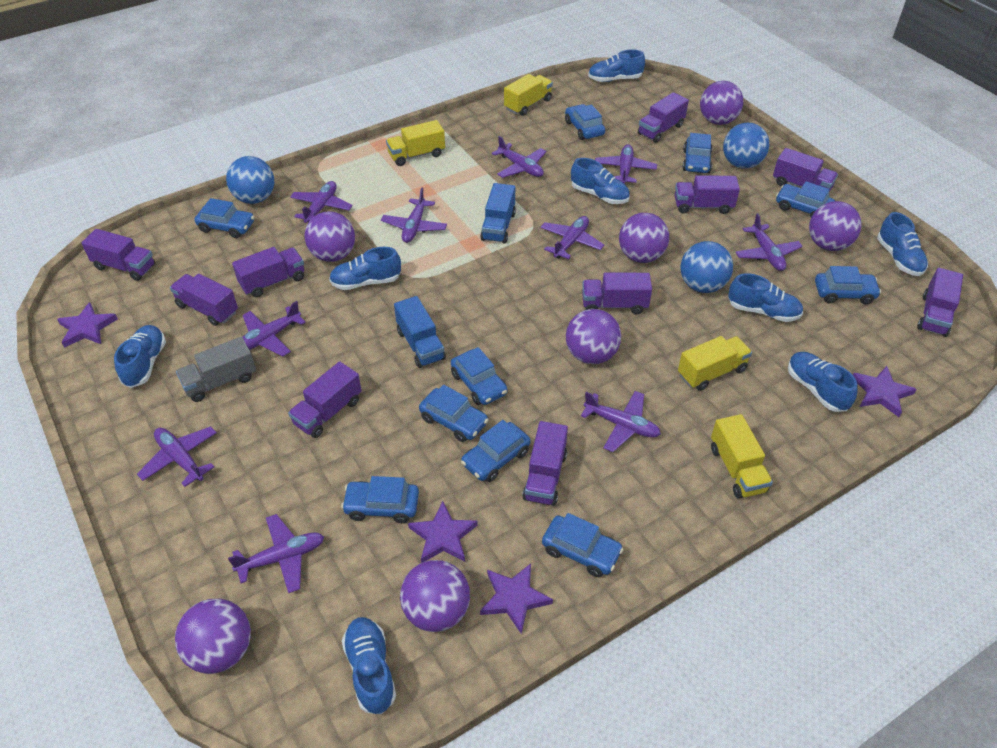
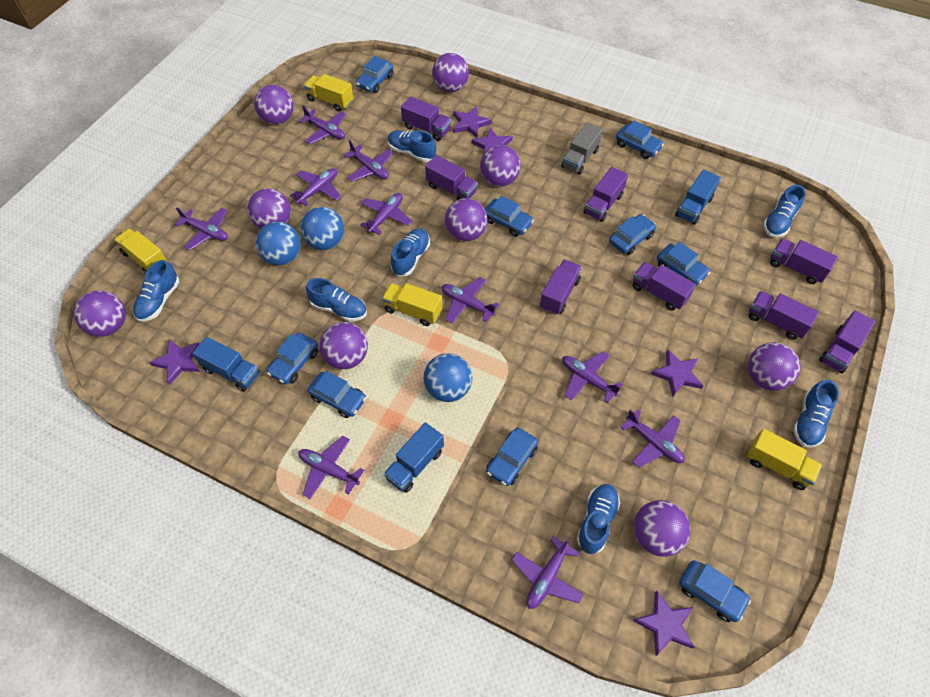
blue car: [195,198,254,238] [341,476,419,523] [419,385,489,442] [451,347,508,405] [461,420,531,482] [542,513,623,577] [565,104,605,140] [682,133,712,173] [776,181,835,217] [815,266,881,304] = 10 -> [267,333,318,384] [308,371,366,418] [356,56,393,93] [485,196,534,237] [486,428,538,486] [609,214,656,255] [616,121,664,159] [657,242,710,286] [679,560,751,622] = 9
blue shoe: [114,325,166,388] [329,247,401,290] [342,617,396,714] [571,158,630,204] [588,50,645,82] [728,273,803,322] [788,352,858,412] [877,212,928,276] = 8 -> [133,260,179,322] [306,278,367,322] [388,130,436,162] [391,228,430,276] [577,484,620,554] [763,185,805,237] [793,380,839,448] = 7
blue truck: [394,296,446,368] [480,183,516,244] = 2 -> [192,337,260,392] [384,422,444,493] [675,169,721,225] = 3
purple ball: [175,599,251,674] [305,212,355,262] [400,560,470,632] [566,309,621,364] [619,213,669,263] [700,81,743,125] [809,201,862,251] = 7 -> [74,290,126,337] [247,188,291,229] [254,85,294,125] [320,322,368,369] [432,53,469,92] [445,198,487,241] [480,145,520,187] [634,500,690,557] [748,342,800,391] = 9
purple star: [57,302,118,348] [408,501,477,563] [480,564,553,634] [853,366,917,417] = 4 -> [149,339,200,385] [453,106,492,138] [472,127,513,155] [633,591,694,656] [651,349,703,397] = 5
purple truck: [81,229,155,281] [170,274,238,326] [232,247,304,297] [288,361,361,438] [522,421,568,506] [582,272,652,315] [638,92,689,143] [675,175,740,214] [773,148,838,192] [917,268,963,337] = 10 -> [401,96,451,141] [425,155,478,200] [540,259,582,315] [583,167,628,222] [632,262,696,311] [749,291,819,340] [770,238,838,284] [819,310,876,373] = 8

